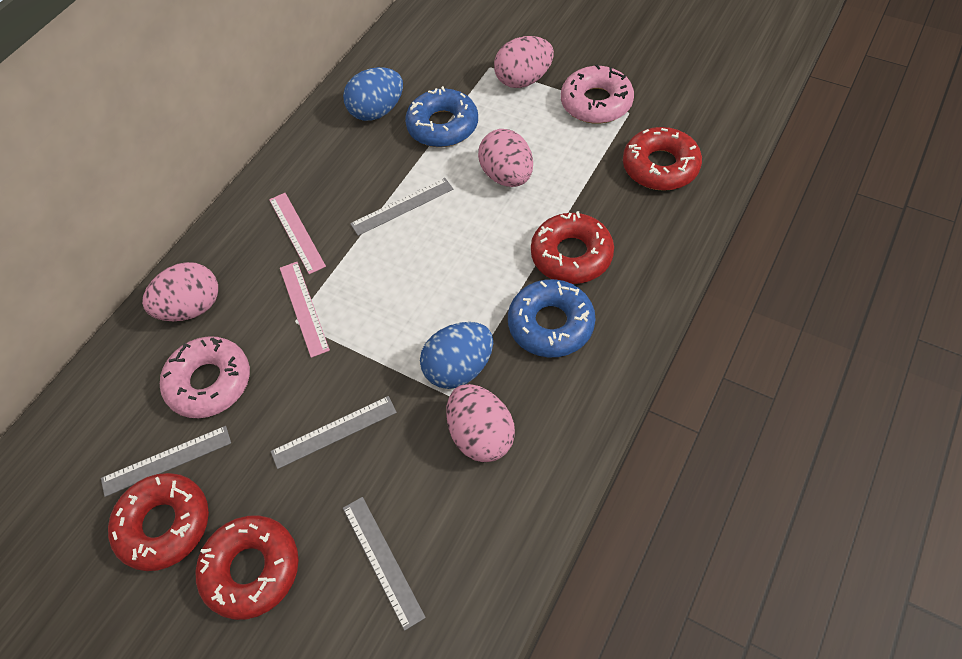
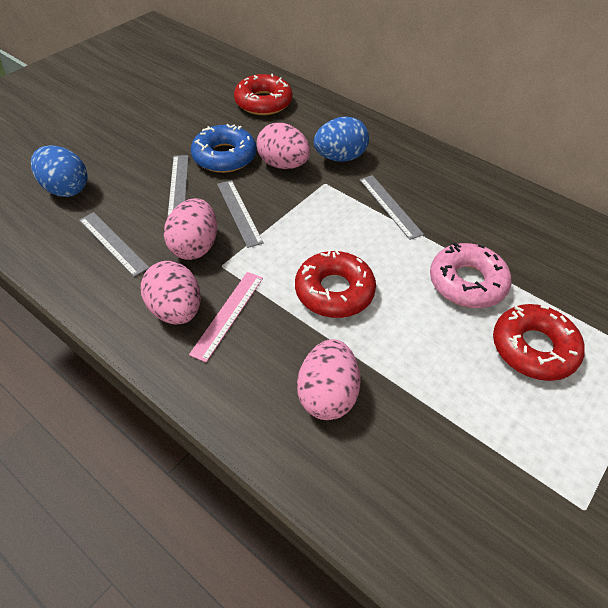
blue donut: [405,86,478,147] [508,279,595,357] = 2 -> [191,124,257,173] = 1
pink donut: [160,336,250,418] [561,64,634,124] = 2 -> [430,243,511,308] = 1
pink ruler: [269,193,326,274] [280,262,330,358] = 2 -> [189,272,263,362] = 1
red donut: [108,473,209,571] [196,515,299,620] [531,211,614,284] [623,127,702,191] = 4 -> [234,74,293,115] [295,249,376,318] [493,304,585,381] = 3

